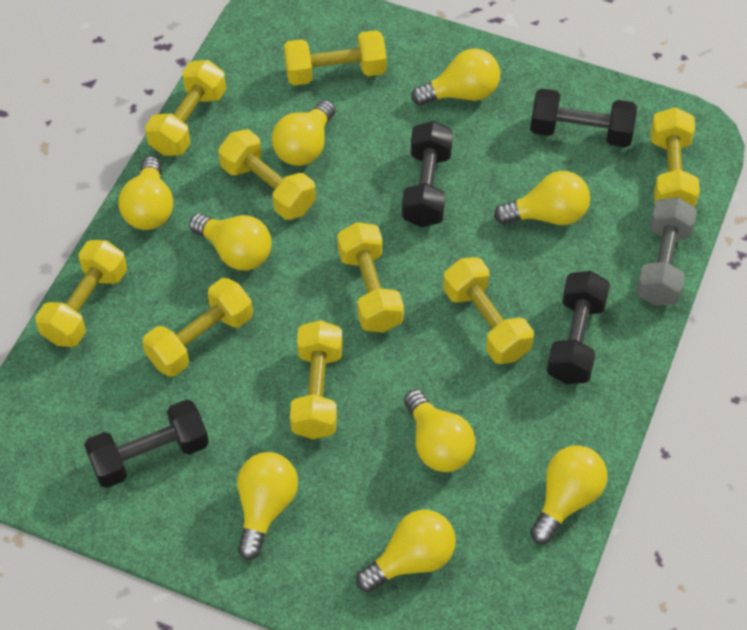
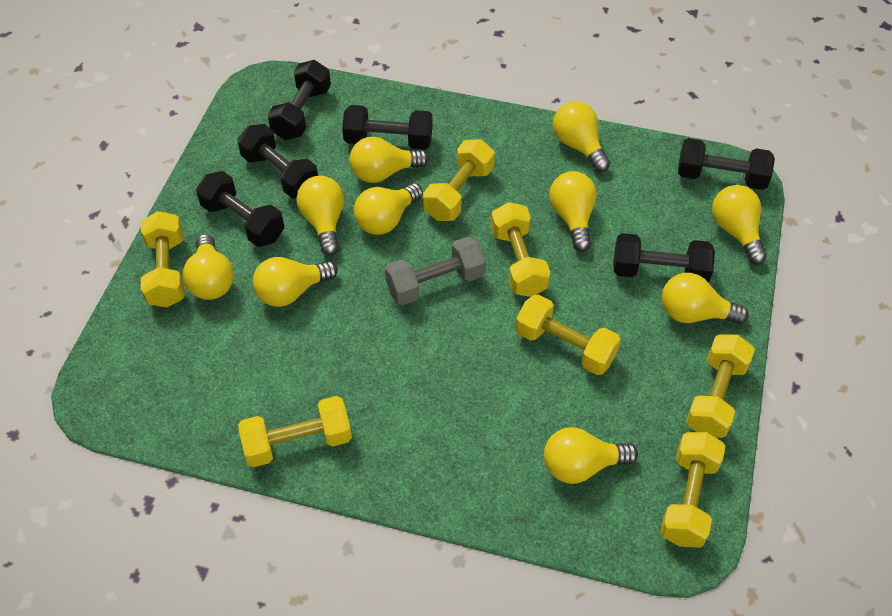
black dumbbell: [84,400,209,488] [402,121,453,227] [530,88,637,147] [546,271,610,384] = 4 -> [196,171,284,247] [237,124,318,198] [268,60,331,140] [342,105,433,150] [613,233,715,282] [678,138,775,190] = 6
yellow dumbbell: [35,240,127,347] [142,278,253,377] [145,60,226,156] [218,129,316,220] [284,30,387,85] [290,320,343,439] [337,222,404,332] [443,257,534,364] [650,107,700,207] = 9 -> [141,211,184,308] [238,396,352,467] [423,139,495,221] [491,202,550,297] [515,294,621,375] [660,432,725,548] [686,334,755,438] = 7
yellow light bulb: [118,156,173,230] [189,213,271,270] [237,452,298,560] [272,100,336,166] [356,510,456,592] [404,389,475,472] [411,48,500,106] [494,171,590,225] [530,445,608,544] = 9 -> [183,234,234,300] [253,257,338,307] [296,176,344,256] [349,137,429,183] [354,183,423,235] [544,427,638,484] [549,171,597,252] [553,101,610,172] [662,273,749,324] [712,185,767,265] = 10

